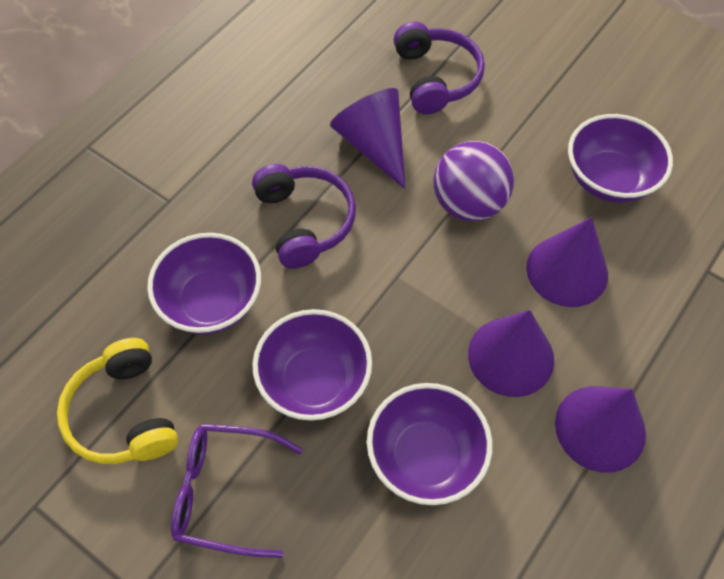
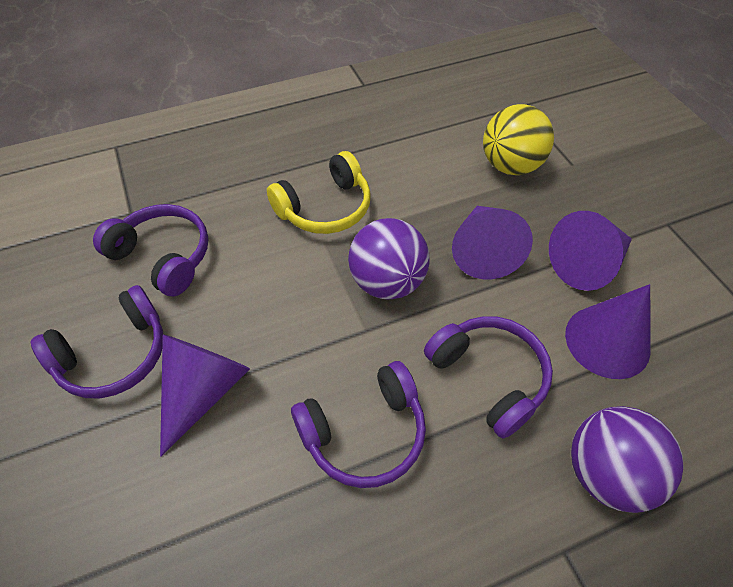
purple ball: [433,141,514,222] = 1 -> [348,218,429,300] [571,406,684,513] = 2
purple bowl: [147,233,261,334] [252,309,372,421] [367,383,493,505] [568,114,673,203] = 4 -> none = 0
purple glasses: [171,424,303,558] = 1 -> none = 0
purple headphones: [252,164,356,269] [393,21,485,114] = 2 -> [31,285,163,398] [93,204,208,296] [291,361,426,488] [424,316,553,439] = 4
yellow ball: none = 0 -> [483,104,554,175] = 1

